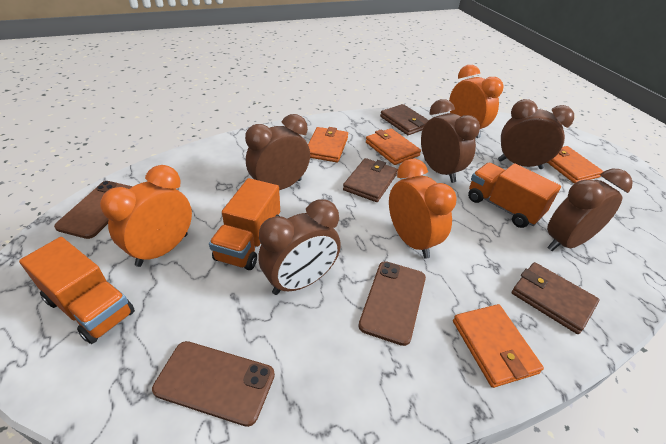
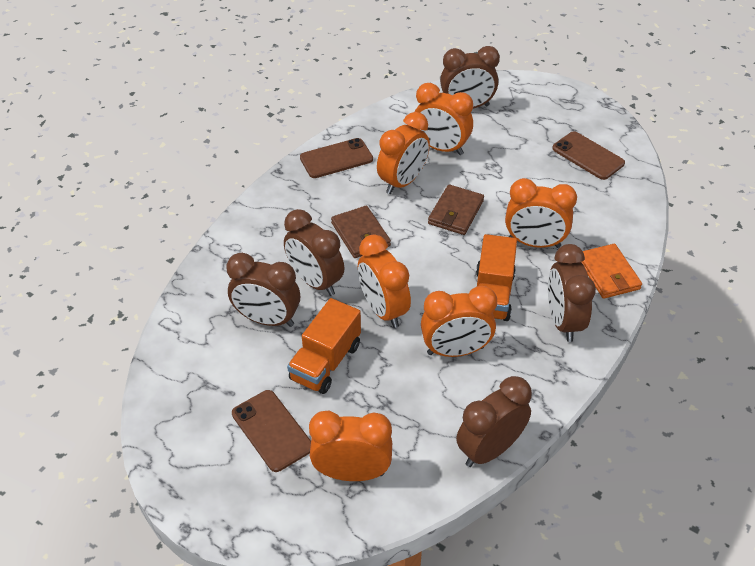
brown wallet: [343,158,398,202] [380,104,429,135] [512,262,600,334] = 3 -> [331,205,391,258] [428,184,484,235] = 2
orange clock: [100,165,192,267] [389,159,456,258] [449,65,503,138] = 3 -> [309,411,392,481] [358,234,411,328] [377,112,430,194] [415,83,473,155] [421,286,497,357] [505,178,577,248] = 6
orange truck: [19,237,135,344] [209,178,280,270] [468,163,561,228] = 3 -> [287,298,361,394] [476,234,517,321] = 2
orange wallet: [308,127,348,163] [366,128,421,165] [453,304,544,388] [547,146,604,183] = 4 -> [581,244,642,299] = 1

